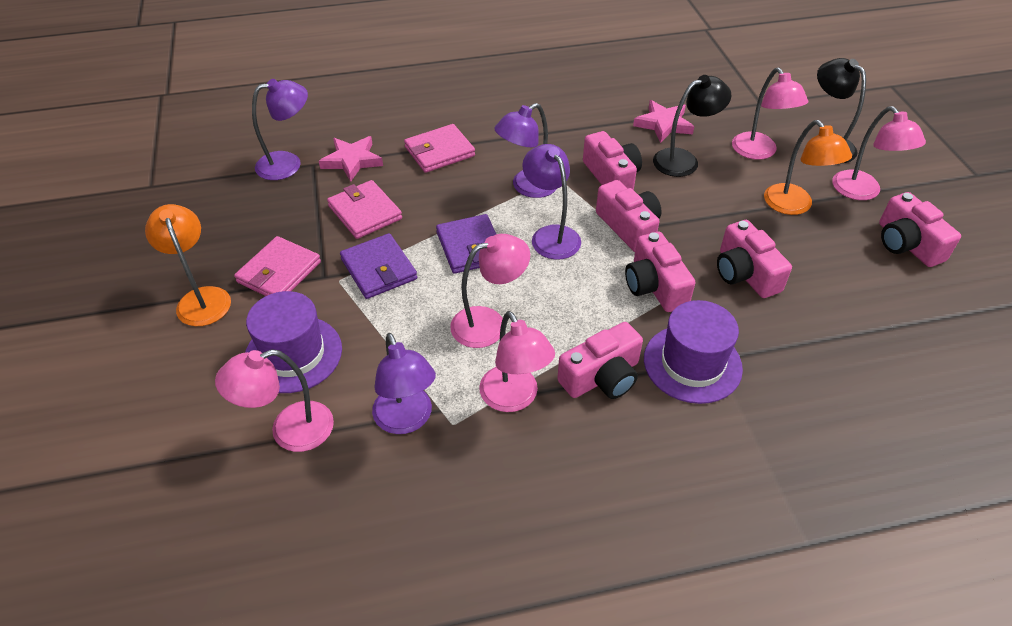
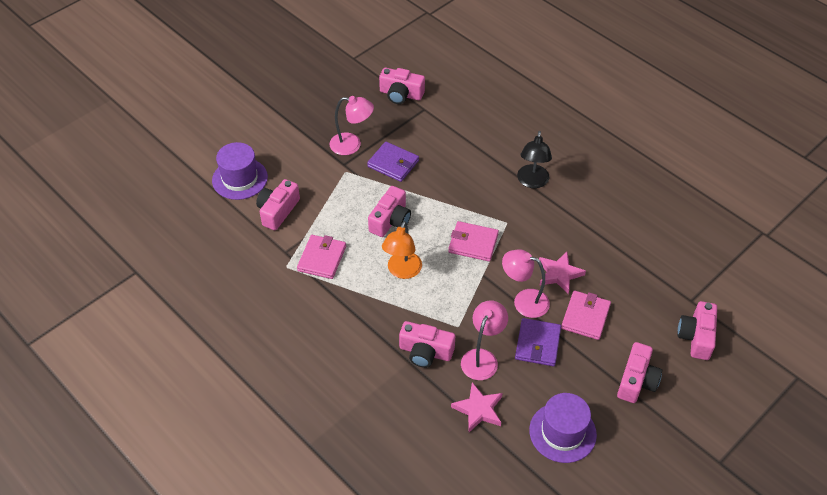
black lamp: [653,75,731,177] [817,58,866,163] = 2 -> [517,131,552,188] = 1
orange lamp: [145,204,231,326] [764,120,852,215] = 2 -> [382,221,422,279] = 1
pink lamp: [215,349,334,452] [450,234,530,348] [479,311,555,412] [732,67,808,160] [832,106,926,200] = 5 -> [329,96,374,155] [461,300,508,380] [502,249,550,318] = 3
purple lamp: [252,79,308,180] [372,333,436,434] [494,103,557,198] [522,144,581,260] = 4 -> none = 0

